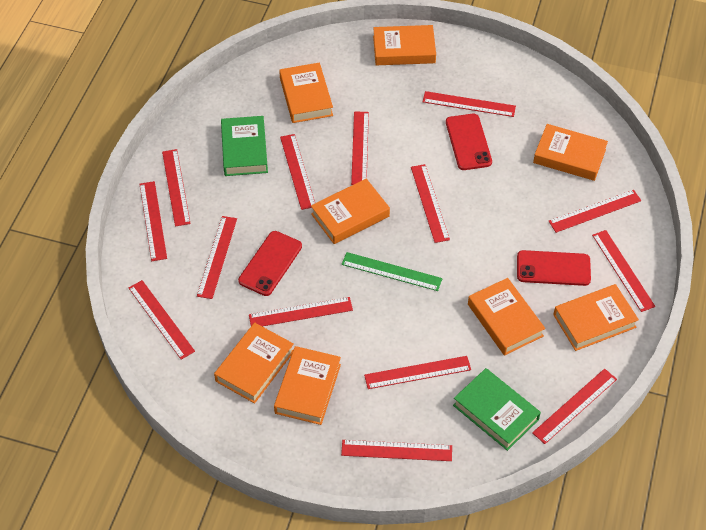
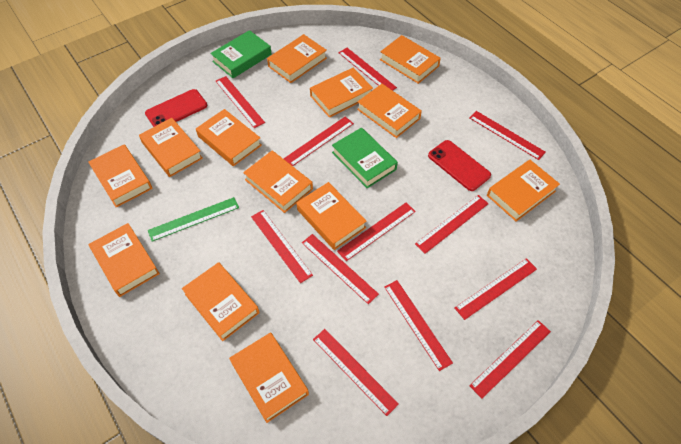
orange book: [214,323,294,404] [274,346,341,425] [279,63,333,123] [311,179,390,244] [373,25,436,65] [468,278,545,356] [533,124,608,181] [553,284,639,351] = 8 -> [88,144,153,208] [89,223,160,297] [139,118,203,177] [182,262,259,341] [196,109,262,166] [229,332,309,423] [243,151,313,213] [267,34,327,83] [296,182,367,250] [310,68,373,118] [357,84,422,138] [380,35,441,84] [487,160,560,221] = 13
red phone: [238,231,302,296] [446,114,492,170] [517,250,591,286] = 3 -> [145,89,207,127] [428,140,491,191] = 2
red ruler: [129,280,195,360] [140,181,167,261] [162,149,191,227] [197,216,237,299] [249,297,353,326] [280,134,315,210] [341,440,452,461] [351,112,369,185] [364,356,471,389] [411,164,450,243] [423,91,516,117] [532,369,617,444] [548,190,641,233] [592,230,655,312] = 14 -> [216,76,265,128] [251,210,313,283] [283,117,354,166] [302,234,379,304] [313,329,399,416] [337,202,416,261] [338,48,397,91] [384,280,453,371] [415,195,489,254] [454,258,537,320] [469,111,546,160] [469,320,551,398] = 12

